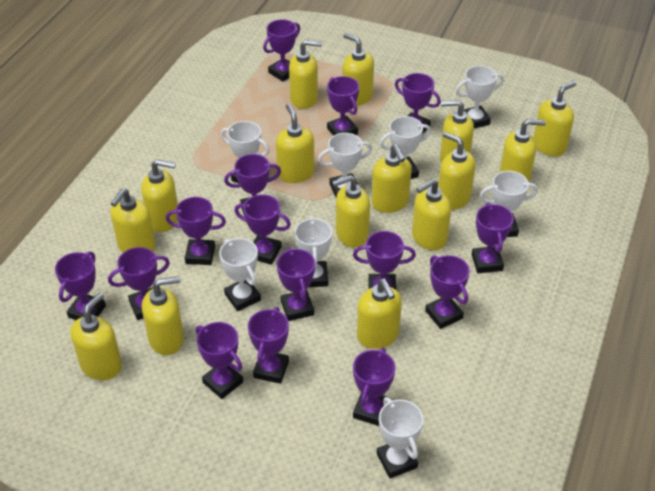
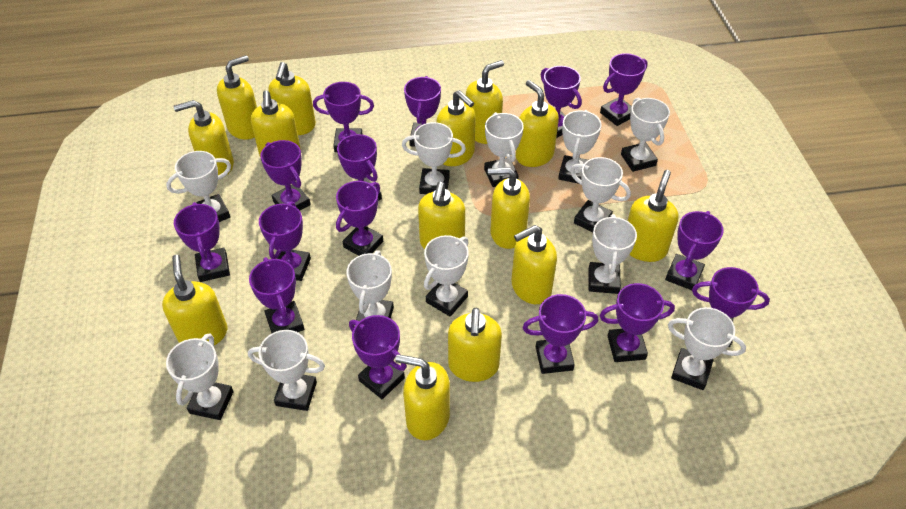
white trophy: [219,238,261,311] [221,121,270,183] [295,217,332,287] [318,133,372,197] [377,397,423,478] [380,116,431,179] [455,66,504,128] [480,171,538,237] = 8 -> [166,151,231,222] [166,333,234,420] [248,330,325,411] [346,250,394,321] [402,122,466,194] [424,235,469,317] [484,112,524,187] [558,110,602,184] [570,157,631,232] [589,214,637,294] [621,98,670,172] [668,307,746,390] = 12
yellow soap dispenser: [71,293,122,380] [110,188,156,253] [141,159,178,232] [142,276,184,355] [276,104,314,183] [289,40,322,109] [332,175,370,247] [342,33,374,106] [357,279,402,349] [372,145,412,213] [412,179,451,250] [438,132,476,210] [440,100,474,163] [499,119,546,183] [533,81,576,156] = 15 -> [162,255,227,345] [173,100,234,176] [217,55,257,140] [251,91,301,158] [268,62,316,135] [395,354,450,440] [418,182,465,249] [436,90,476,166] [448,308,502,382] [466,60,504,144] [488,167,530,249] [511,225,557,304] [516,80,559,167] [628,170,679,262] = 14

